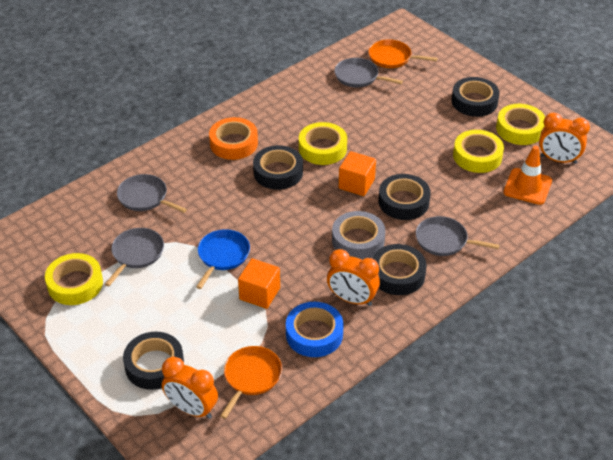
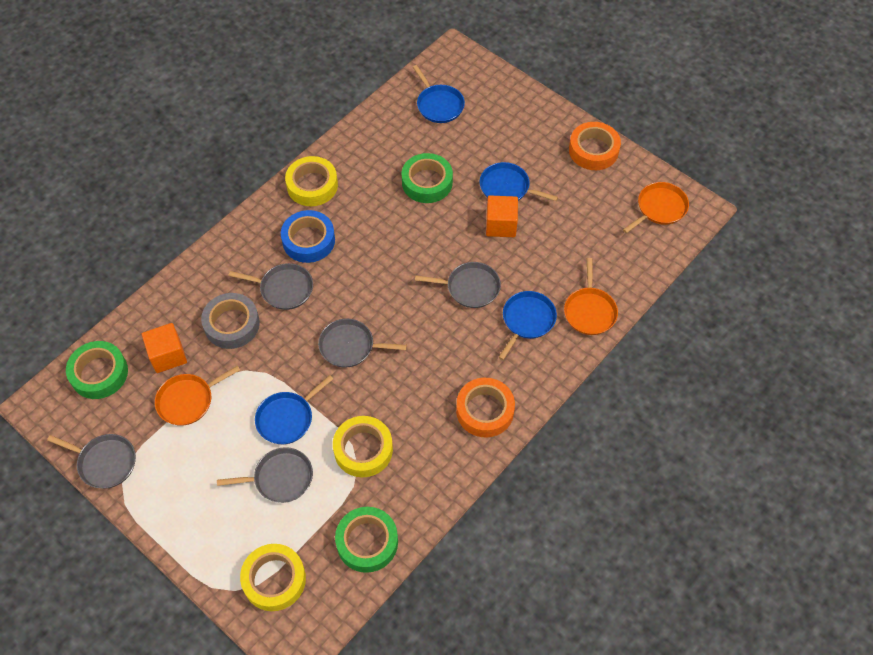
black tape: [123,332,184,390] [253,145,303,190] [372,244,427,295] [379,174,431,220] [452,77,500,117] = 5 -> none = 0
blue pan: [196,229,250,289] = 1 -> [255,375,333,444] [413,65,465,123] [480,162,558,201] [499,291,557,360] = 4
green tape: none = 0 -> [66,341,128,399] [335,507,398,573] [401,153,453,203] = 3
grey pan: [105,228,164,286] [117,174,187,213] [335,58,403,88] [416,216,499,256] = 4 -> [47,434,136,489] [217,447,313,503] [229,263,313,310] [318,319,407,368] [415,262,501,308] = 5
orange clock: [162,357,218,419] [327,249,380,306] [539,113,590,164] = 3 -> none = 0
orange pan: [220,346,282,419] [368,39,438,68] = 2 -> [155,365,240,426] [564,258,618,335] [623,182,689,233] = 3
orange tape: [209,117,258,160] = 1 -> [456,378,515,437] [569,122,621,170] = 2
orange traffic cone: [503,146,552,205] = 1 -> none = 0
yellow tape: [45,253,103,305] [299,122,347,165] [453,130,504,173] [496,104,545,145] = 4 -> [240,544,306,611] [285,156,338,206] [333,416,393,477] = 3

